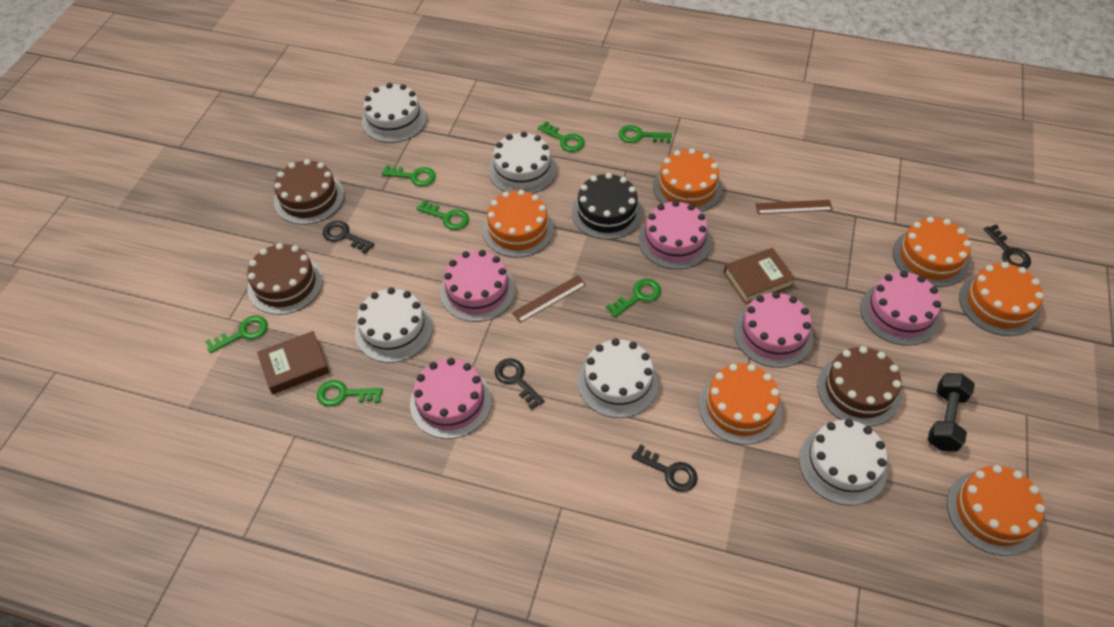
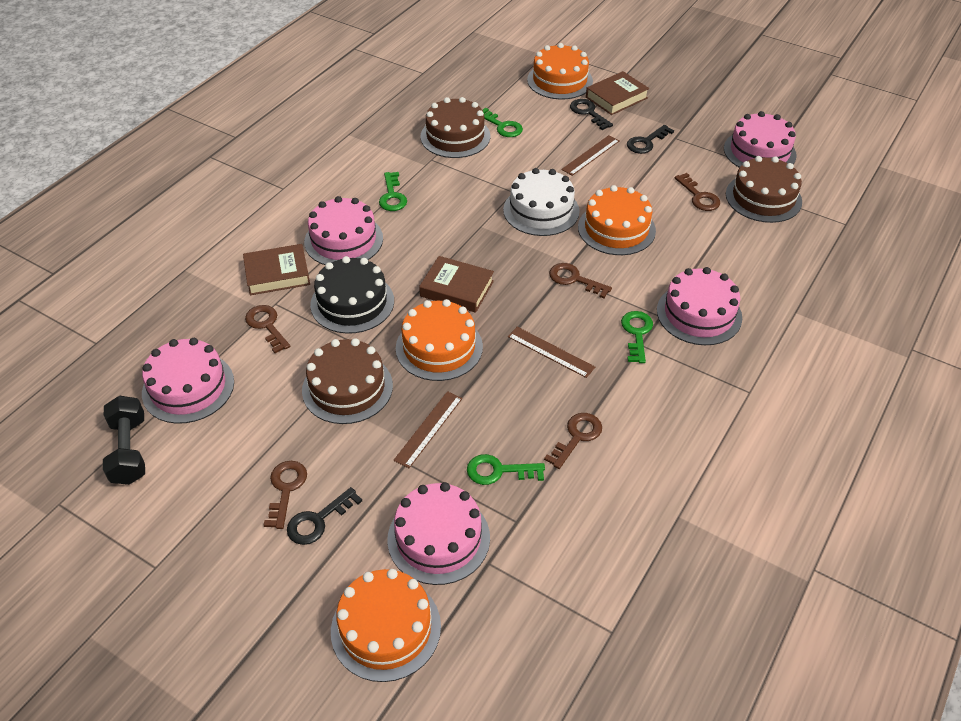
black key: [323,221,374,254] [495,358,545,410] [632,444,698,492] [984,224,1031,269] = 4 -> [287,487,362,545] [570,99,613,130] [627,125,674,154] = 3
brown book: [257,331,329,394] [724,248,795,304] = 2 -> [243,244,310,295] [419,256,494,313] [586,71,649,115] = 3
brown key: none = 0 -> [245,305,290,353] [264,461,307,529] [544,413,602,469] [549,263,612,298] [675,173,720,211] = 5
brown ruler: [512,275,586,323] [755,200,833,214] = 2 -> [394,391,462,468] [508,327,595,378] [561,135,620,176] = 3
green key: [205,315,268,353] [317,380,383,407] [382,165,436,186] [416,200,469,230] [538,121,585,152] [606,279,661,317] [619,125,672,143] = 7 -> [379,172,407,211] [467,454,545,485] [483,108,523,137] [621,311,653,363] = 4
orange cake: [483,190,554,258] [653,148,722,212] [699,364,782,445] [893,217,971,287] [947,465,1045,556] [959,262,1043,336] = 6 -> [331,569,441,682] [396,299,483,381] [527,43,593,100] [578,185,656,255] = 4
white cake: [355,287,433,363] [362,83,427,143] [489,132,557,194] [578,338,659,418] [799,419,887,506] = 5 -> [503,168,580,236] = 1

